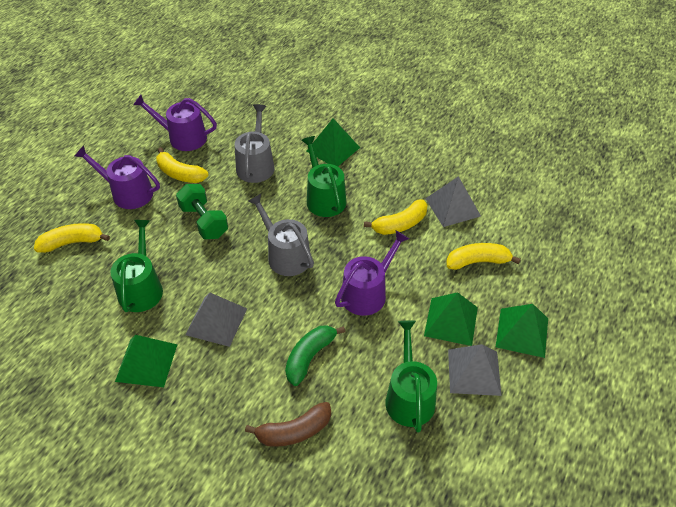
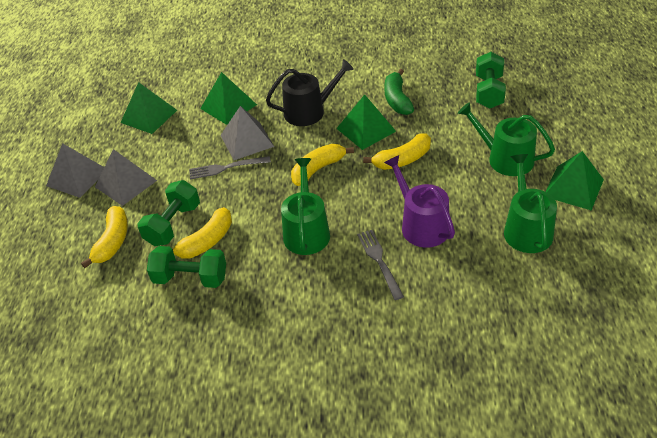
black watering can: none = 0 -> [266,59,354,126] = 1
brown banana: [245,402,331,447] = 1 -> none = 0
green dumbbell: [176,184,228,239] = 1 -> [137,180,200,246] [147,246,226,288] [476,52,506,109] = 3
grey fork: none = 0 -> [189,156,271,179] [357,230,404,300] = 2
grey watering can: [235,104,275,183] [248,194,314,276] = 2 -> none = 0
purple watering can: [74,145,160,209] [133,95,217,151] [335,230,409,316] = 3 -> [384,155,455,248] = 1

